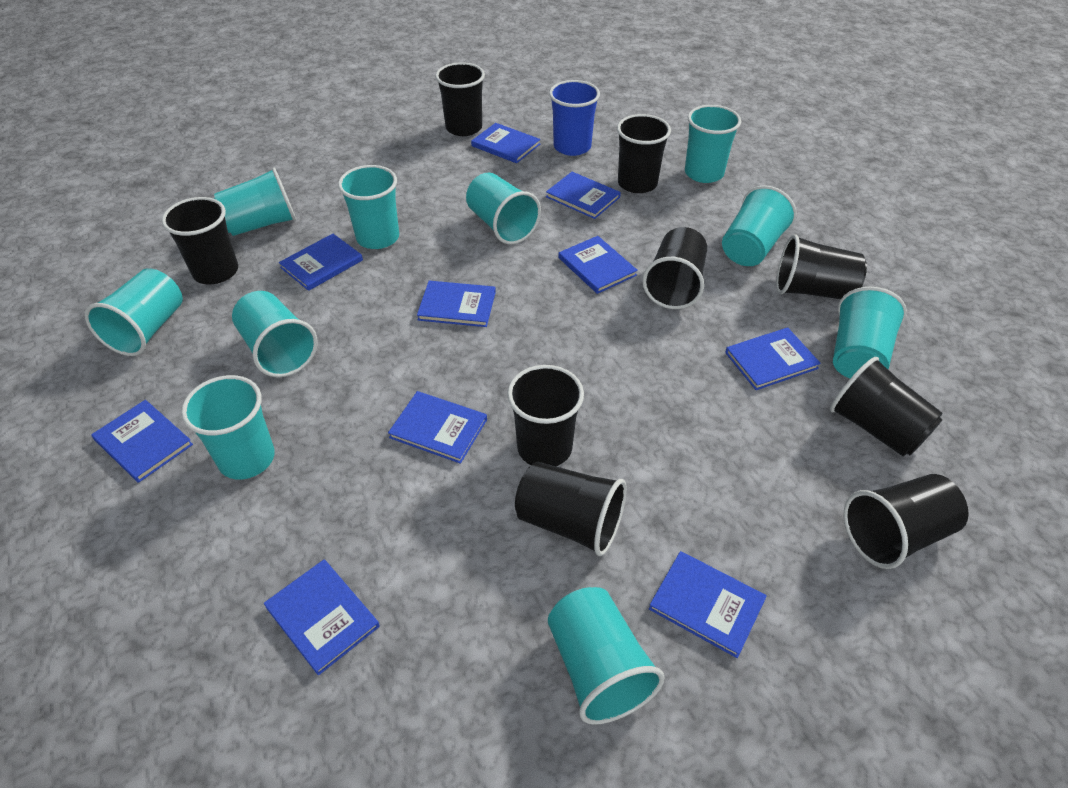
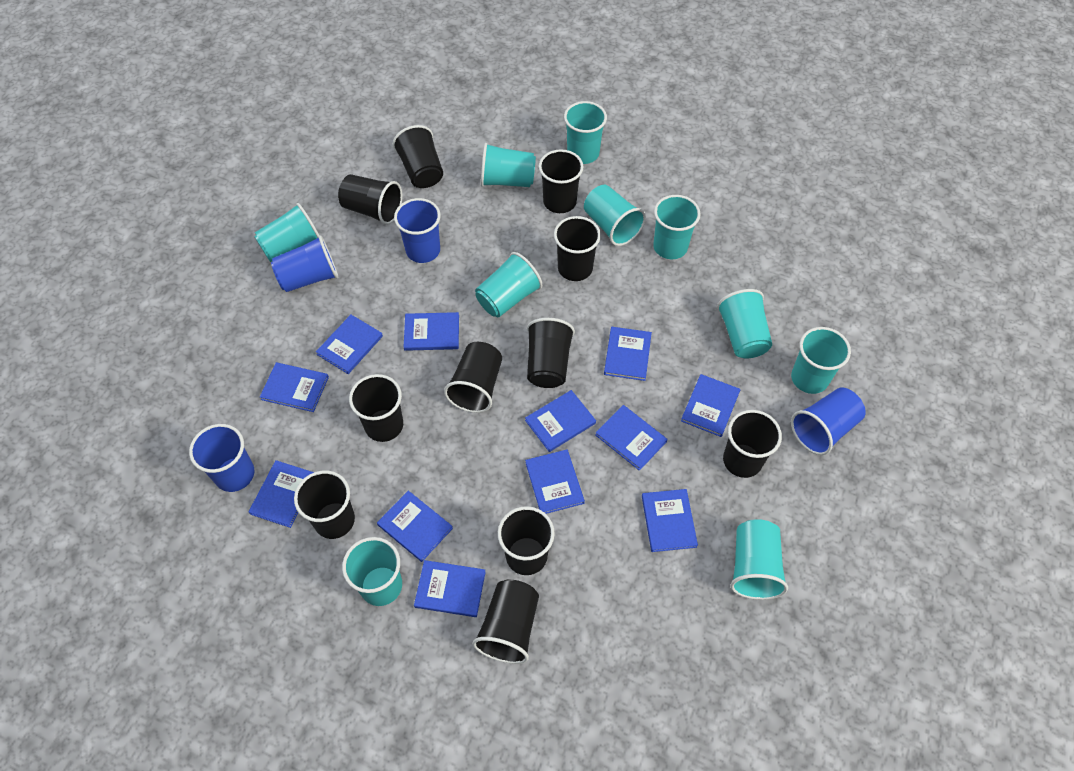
black cup: [162,197,238,284] [435,62,485,136] [507,365,584,466] [515,462,626,556] [617,114,671,193] [642,227,707,309] [776,234,867,299] [830,357,943,457] [844,474,969,569] = 9 -> [294,470,355,539] [338,174,402,225] [349,374,403,442] [393,125,443,188] [444,342,502,413] [473,579,539,664] [498,506,555,575] [527,318,575,388] [539,149,584,213] [554,216,601,281] [723,410,782,478] = 11
blue book: [91,400,193,483] [264,560,380,676] [279,234,363,291] [388,391,487,464] [417,281,496,327] [471,123,540,163] [546,172,621,219] [558,236,638,294] [649,551,767,658] [725,327,821,390] = 10 -> [249,460,314,528] [260,362,329,412] [316,315,383,374] [377,491,453,562] [404,312,459,351] [414,560,486,617] [525,390,596,452] [525,449,585,514] [595,405,668,471] [604,327,652,381] [642,489,698,552] [681,374,740,437] = 12
blue cup: [549,80,600,156] = 1 -> [189,424,254,492] [271,235,338,292] [394,198,441,263] [791,388,866,455] = 4

